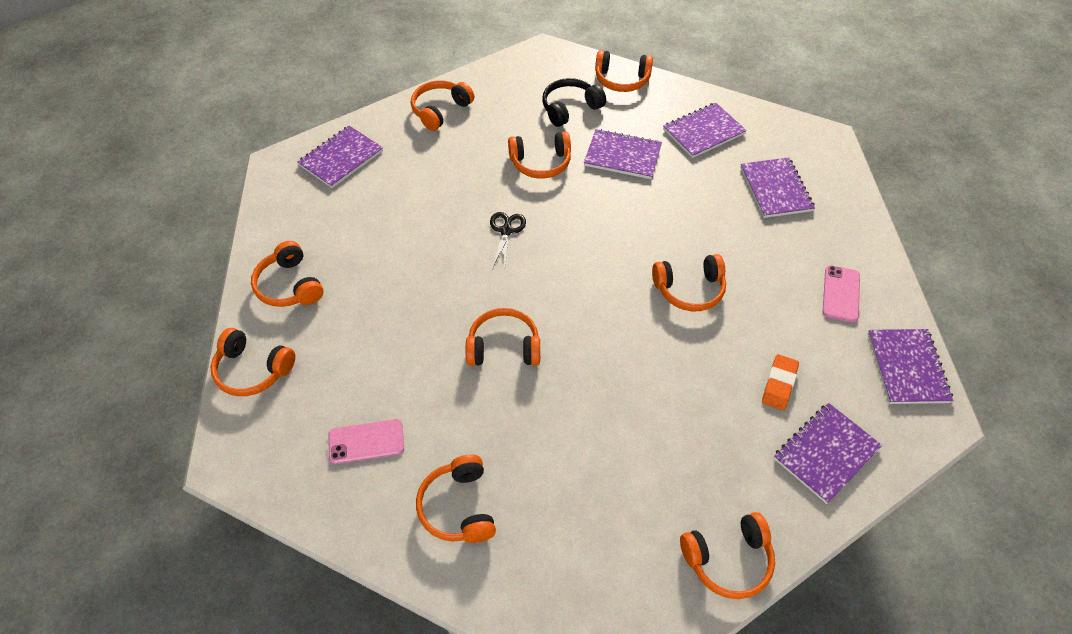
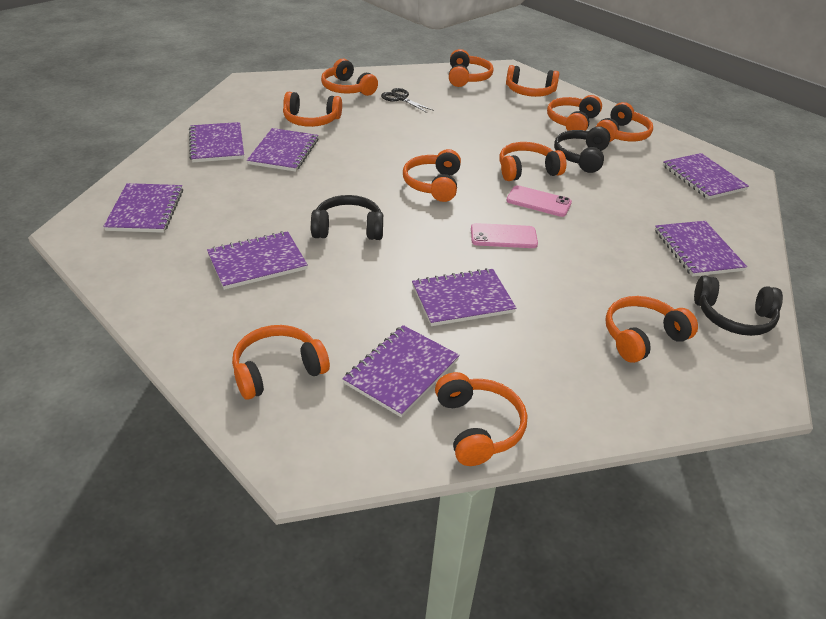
black headphones: [542,78,606,127] = 1 -> [311,195,383,240] [554,126,610,173] [694,276,783,336] = 3
orange eraser: [762,354,799,410] = 1 -> none = 0
orange headphones: [211,328,295,396] [251,241,324,307] [411,80,474,131] [416,454,496,543] [466,308,540,366] [508,131,571,179] [595,50,653,92] [652,254,726,311] [680,512,775,599] = 9 -> [232,325,330,400] [283,92,342,127] [321,58,378,96] [403,149,461,202] [435,372,527,466] [449,49,494,87] [499,142,566,181] [506,65,559,97] [547,95,602,131] [596,102,653,142] [605,296,698,363] = 11
purple notebook: [297,126,383,188] [584,129,662,179] [663,103,747,158] [740,157,815,218] [774,403,882,504] [868,329,953,404] = 6 -> [103,183,183,233] [189,122,244,162] [207,231,308,290] [247,128,318,172] [343,325,460,417] [412,268,517,326] [655,221,747,277] [663,153,749,199] = 8

